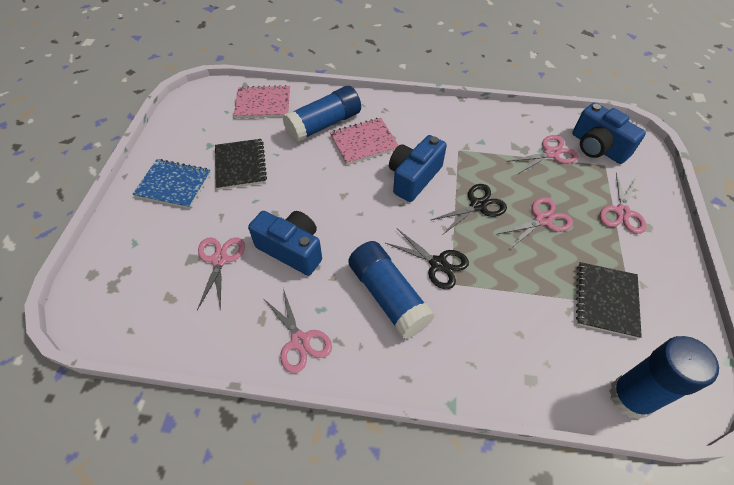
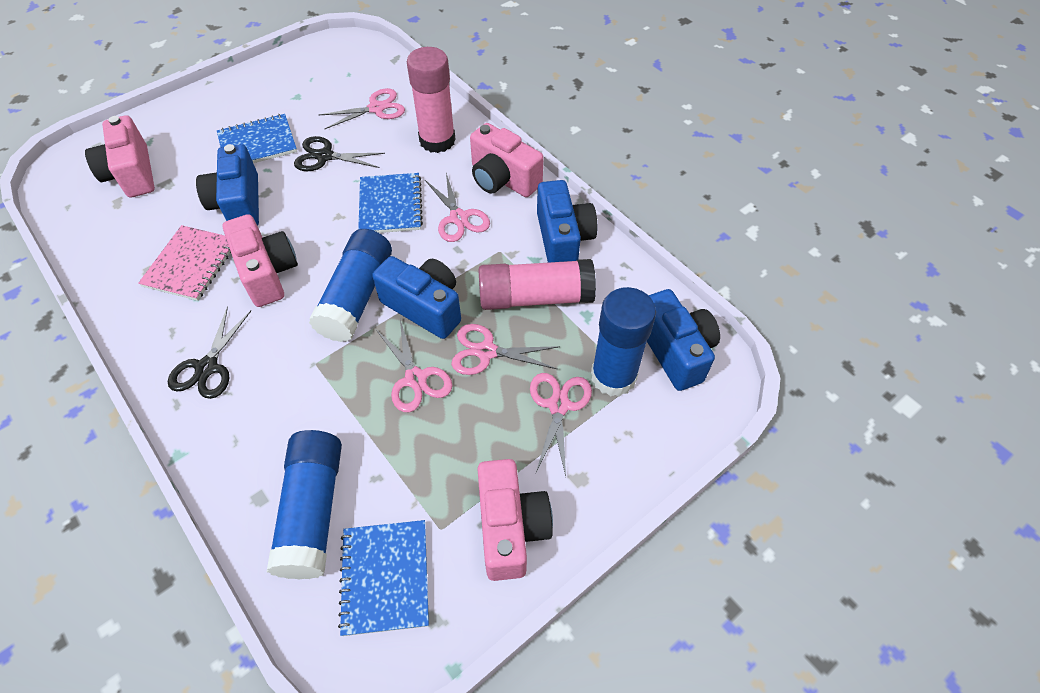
black notebook: [215,139,267,190] [576,262,642,339] = 2 -> none = 0
blue camera: [248,211,322,276] [389,135,447,202] [572,102,646,164] = 3 -> [196,144,259,226] [372,256,461,339] [537,180,598,263] [647,289,720,391] = 4
blue notebook: [132,159,211,209] = 1 -> [217,114,297,163] [338,520,429,636] [358,173,423,233] = 3
pink camera: none = 0 -> [85,115,155,198] [223,214,298,307] [470,123,544,197] [477,459,553,581] = 4
pink glue stick: none = 0 -> [407,47,456,153] [478,259,596,310] = 2
pink notebook: [234,85,290,118] [330,118,399,165] = 2 -> [138,225,231,301] = 1

